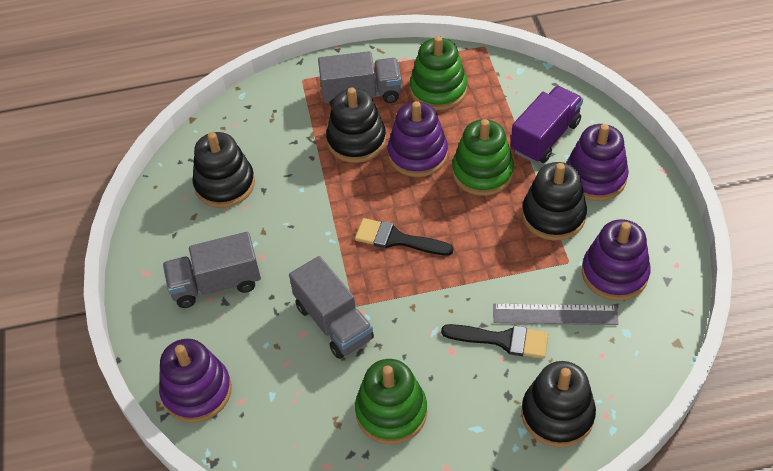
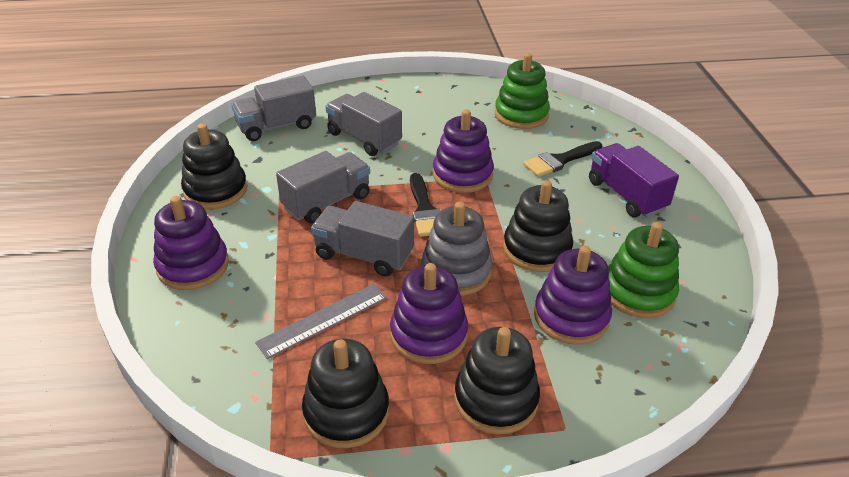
green stacking toy: [355,359,427,444] [410,36,467,110] [452,119,514,196] = 3 -> [495,53,550,129] [608,222,679,318] = 2
grey stacking toy: none = 0 -> [421,202,492,296] = 1
grey truck: [163,232,261,308] [289,256,374,359] [318,51,401,107] = 3 -> [231,76,316,141] [276,151,370,223] [311,201,414,276] [325,92,402,156] = 4

